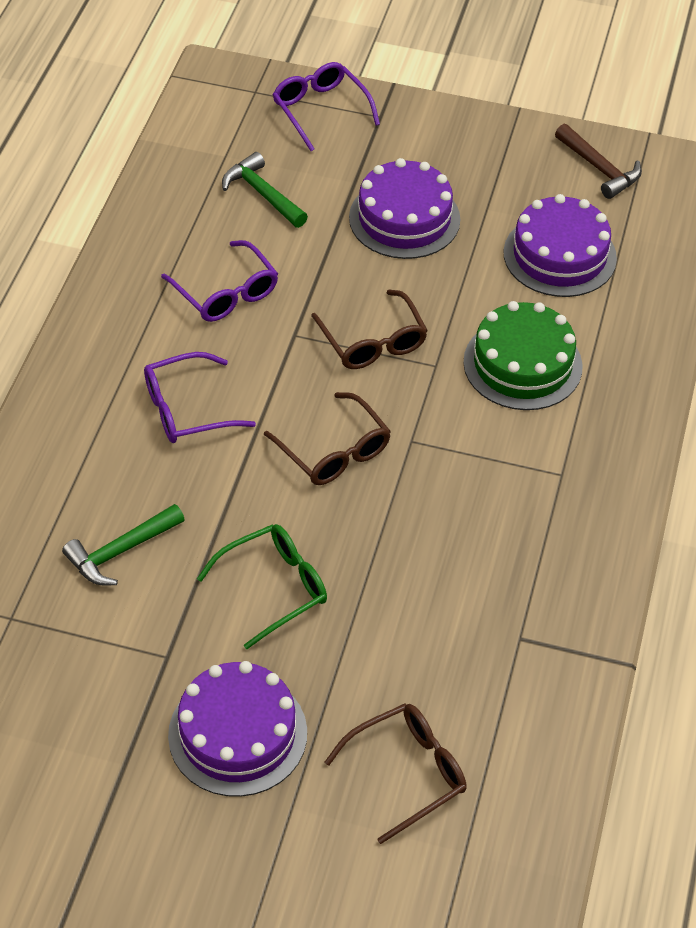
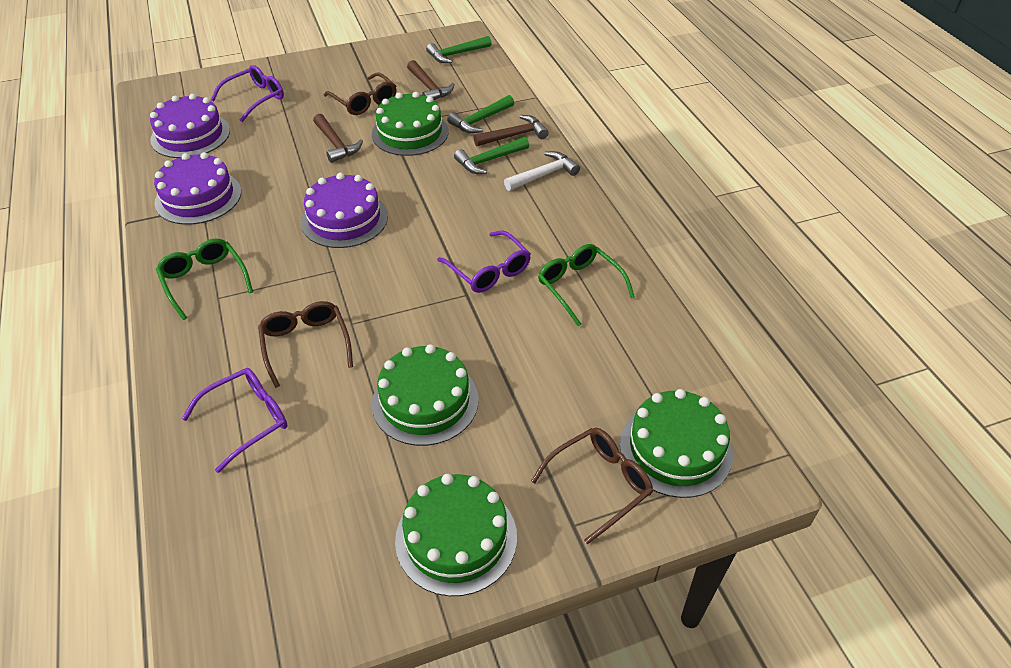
brown hammer: [555,124,642,199] = 1 -> [313,114,363,163] [407,60,455,100] [474,115,549,146] = 3
green cake: [463,301,583,410] = 1 -> [372,92,448,156] [372,344,479,446] [395,474,517,596] [620,389,733,498] = 4
green glasses: [197,524,327,649] = 1 -> [156,239,253,320] [538,244,635,326] = 2
green hammer: [62,504,185,586] [222,152,308,228] = 2 -> [426,36,492,63] [447,95,514,133] [454,137,529,174] = 3
white hammer: none = 0 -> [504,151,580,191] = 1

